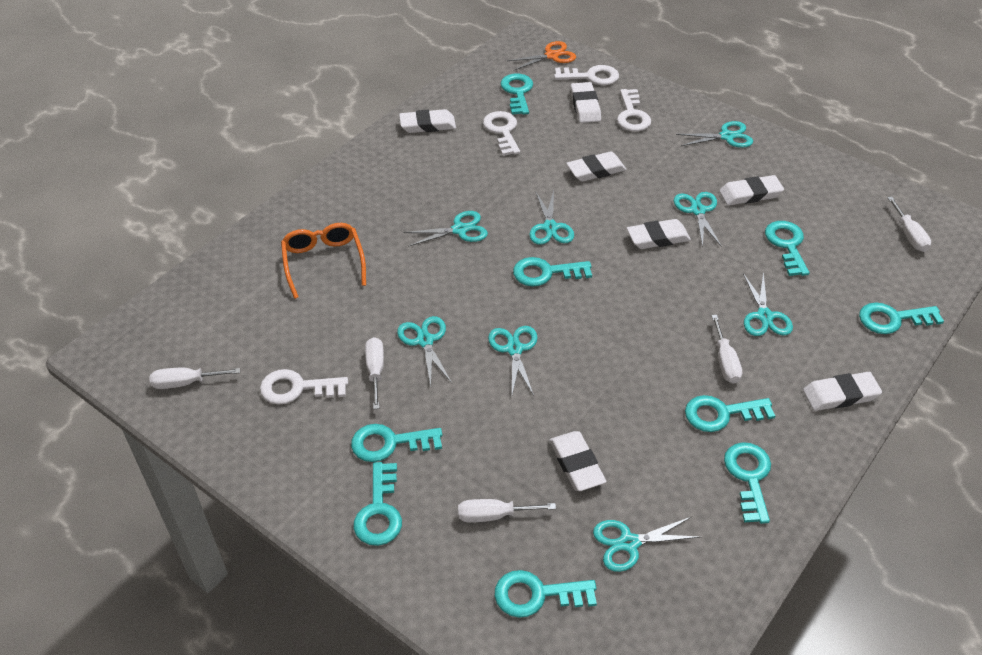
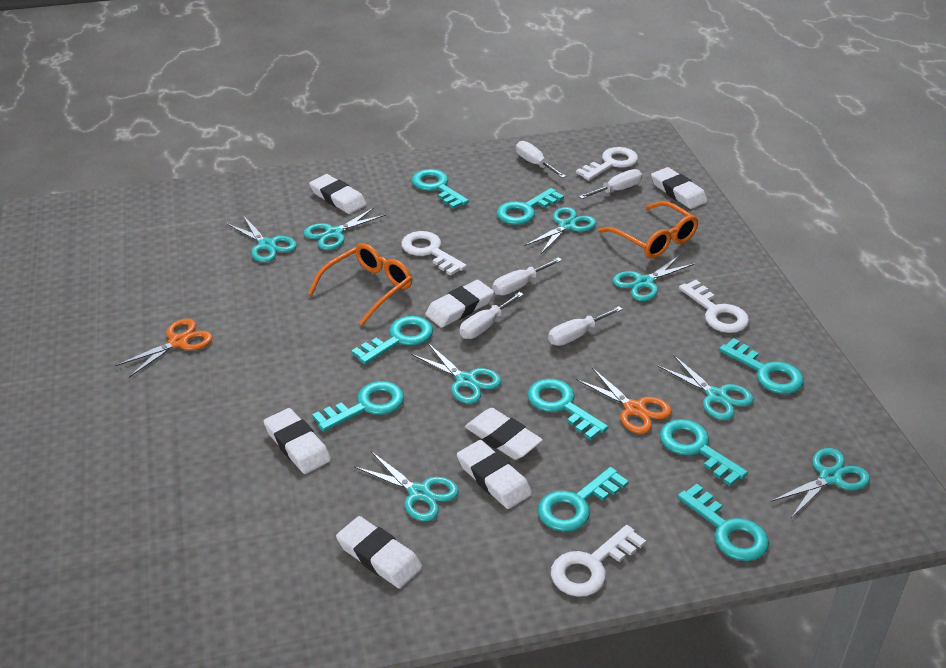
orange glasses: [281,223,366,299] = 1 -> [308,243,412,326] [598,201,698,258] = 2
orange scissors: [507,41,576,70] = 1 -> [115,318,213,377] [576,368,672,434] = 2

